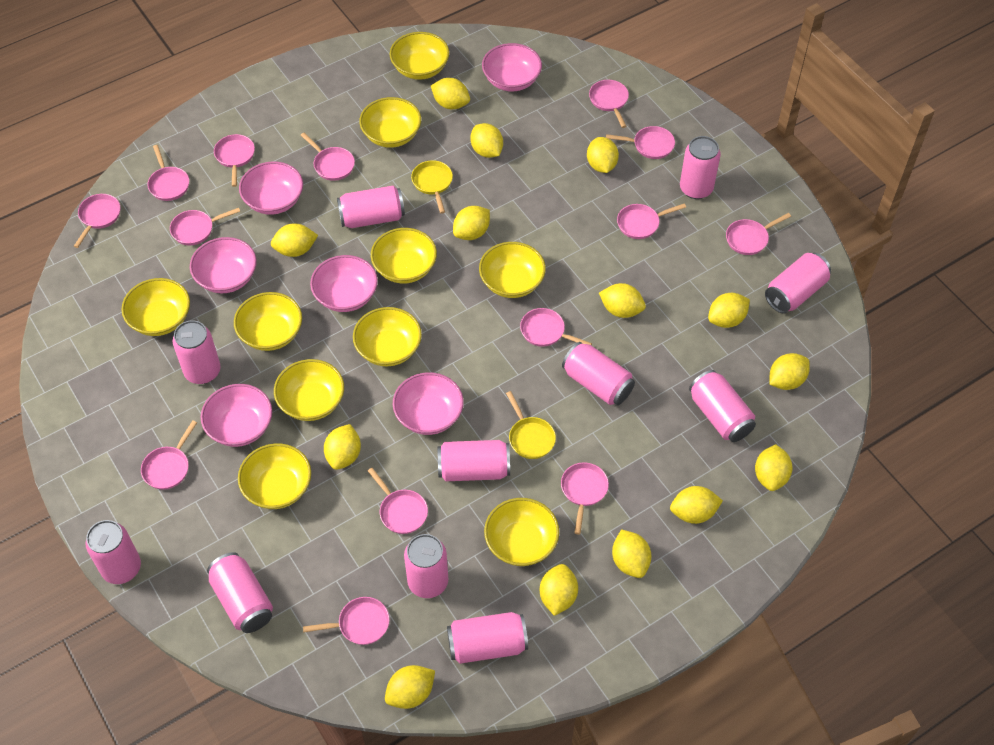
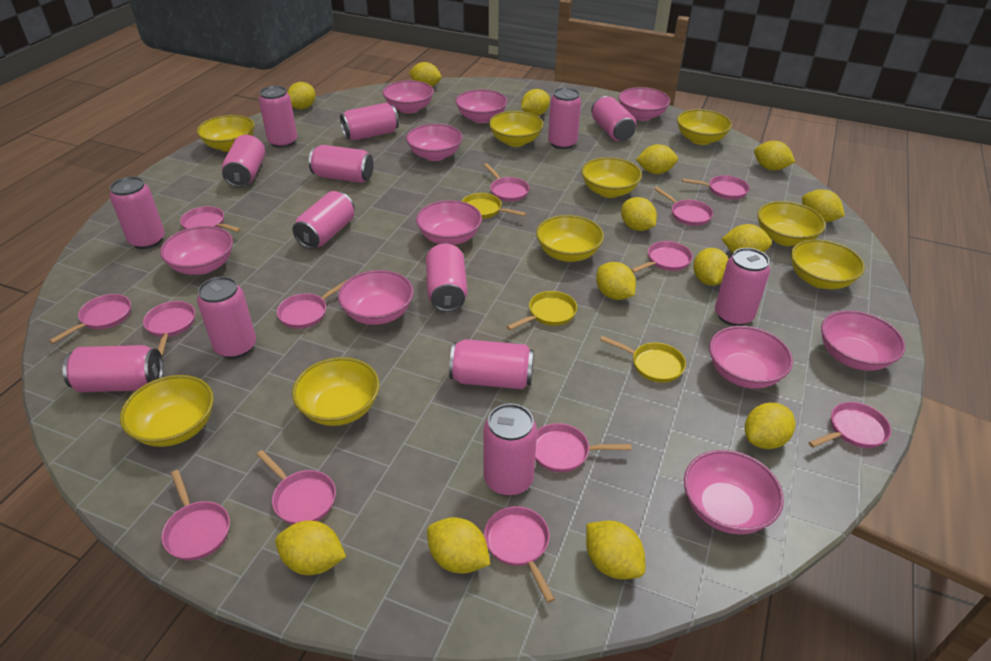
pink bowl: [190,237,257,293] [201,384,272,447] [239,162,303,215] [310,255,378,312] [393,372,464,435] [482,43,542,92] = 6 -> [160,226,233,275] [338,270,414,325] [383,80,434,113] [406,124,463,161] [416,200,482,245] [455,89,508,123] [618,87,670,121] [684,450,784,534] [709,326,793,389] [821,310,906,371] = 10
pink can: [85,520,141,584] [173,320,221,384] [207,552,273,633] [337,186,405,228] [404,534,448,598] [438,440,510,481] [447,612,528,664] [562,342,635,405] [680,136,721,199] [689,370,756,442] [765,253,831,314] = 11 -> [63,345,163,392] [110,177,165,249] [197,276,256,359] [222,135,265,187] [259,86,297,148] [293,191,355,249] [309,145,373,183] [340,103,399,140] [426,243,468,312] [449,339,534,389] [484,404,537,496] [548,88,581,149] [591,96,636,141] [715,248,770,326] = 14
pink pan: [74,194,120,248] [141,420,197,490] [148,145,189,201] [170,208,240,245] [214,134,255,187] [301,133,355,181] [303,597,389,645] [368,468,428,534] [520,308,592,347] [561,462,609,534] [589,80,629,128] [606,126,675,159] [617,203,686,239] [726,213,791,255] = 14 -> [49,294,131,344] [143,301,195,356] [162,470,230,560] [180,206,241,232] [256,450,336,524] [277,280,347,329] [484,163,530,202] [484,506,555,603] [535,423,632,472] [631,241,693,273] [654,187,713,226] [682,175,749,200] [809,402,891,448] = 13
yellow bowl: [122,278,190,336] [234,292,302,351] [238,443,311,509] [274,359,344,421] [353,307,422,366] [359,97,421,148] [371,228,437,284] [390,32,449,80] [479,242,546,298] [484,498,559,566] = 10 -> [120,375,214,447] [197,115,255,152] [292,357,379,426] [489,111,543,147] [536,215,604,262] [581,157,642,198] [677,109,732,145] [757,201,826,246] [791,239,865,289] = 9
yellow pan: [411,160,453,214] [506,391,556,459] = 2 -> [462,193,526,219] [507,291,577,330] [600,336,686,383] = 3

